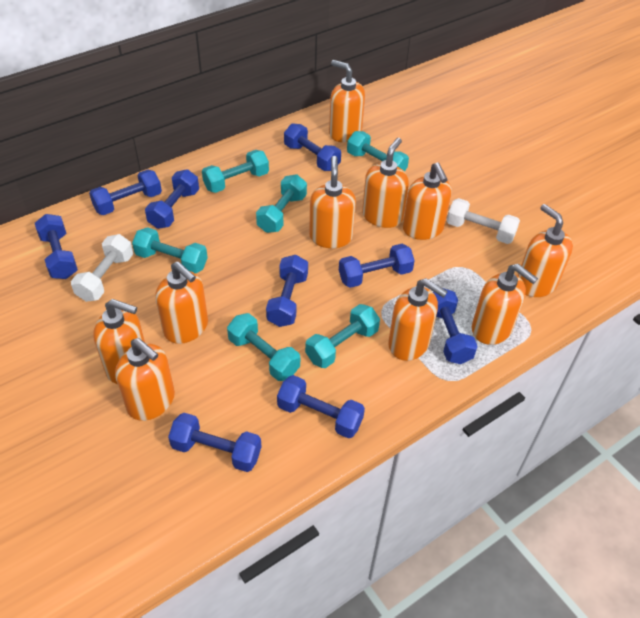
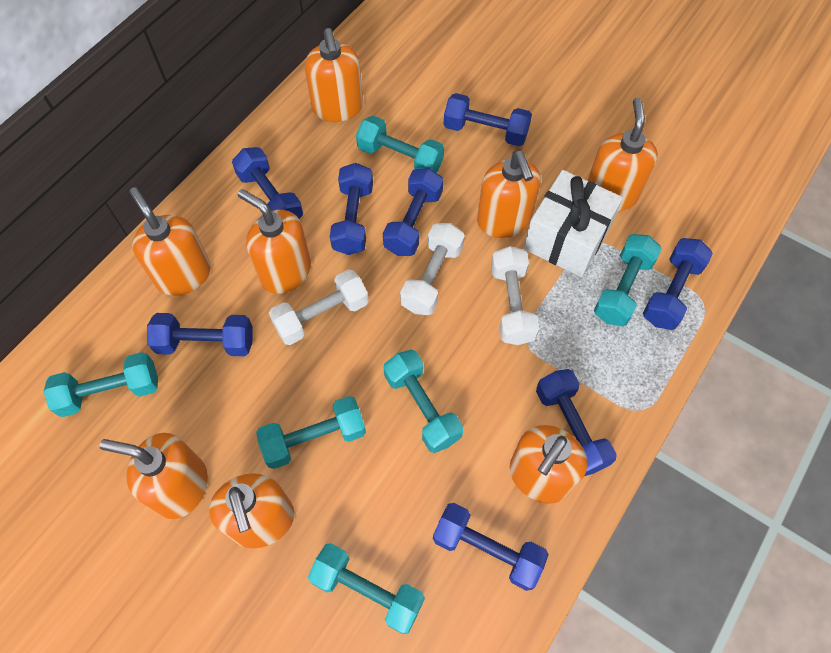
blue dumbbell: [35,214,78,279] [89,170,162,215] [145,169,199,229] [168,413,262,472] [266,255,308,327] [277,375,365,438] [284,123,341,171] [339,244,415,288] [433,288,478,364] = 9 -> [147,313,252,356] [232,147,303,219] [330,163,373,255] [383,168,443,256] [433,503,549,591] [444,93,532,146] [536,369,617,476] [643,238,713,330] = 8
orange soap dispenser: [93,299,145,384] [115,338,175,421] [155,262,208,344] [309,156,356,248] [329,60,365,142] [362,138,409,228] [388,278,448,361] [403,163,452,240] [472,264,538,345] [518,204,573,297] = 10 -> [100,433,208,519] [129,187,211,296] [209,473,294,548] [238,189,311,294] [305,28,363,122] [477,150,541,238] [510,425,587,504] [587,98,658,211] = 8
white dumbbell: [71,234,133,302] [447,198,520,244] = 2 -> [269,269,369,345] [400,223,465,315] [491,246,539,345] = 3
white gift: none = 0 -> [524,170,623,277] = 1

